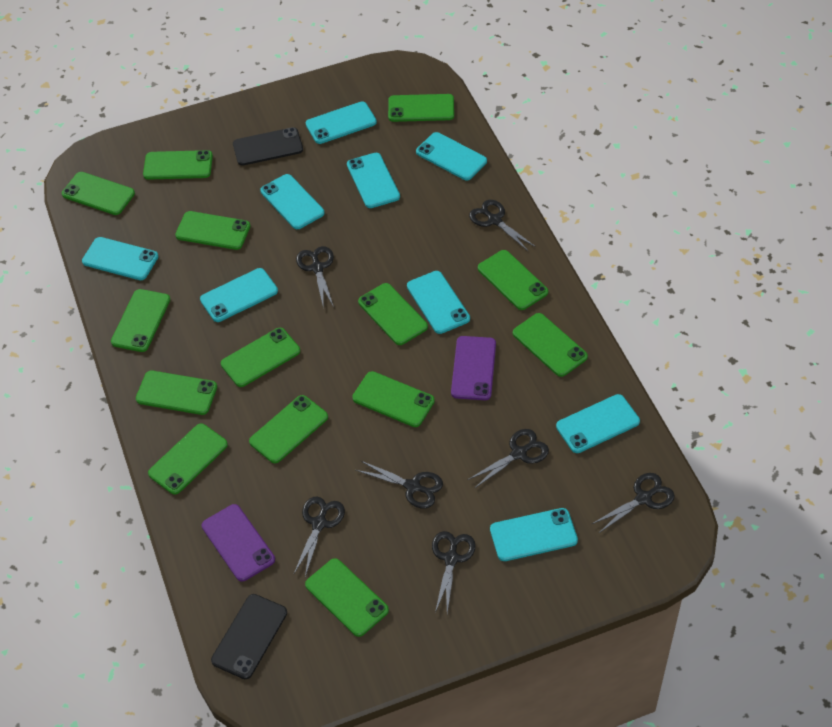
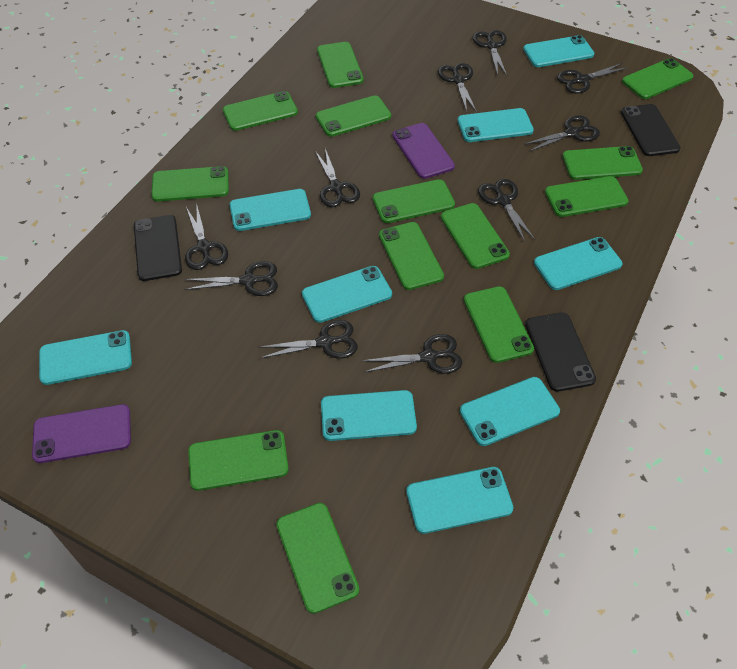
black phone: [211,594,287,679] [233,127,303,166] = 2 -> [134,215,182,281] [525,312,596,392] [621,104,681,156] = 3
black scissors: [294,496,345,577] [296,246,334,309] [356,460,443,508] [432,531,476,613] [468,429,549,489] [469,200,536,252] [592,473,675,533] = 7 -> [184,261,278,296] [185,206,228,270] [258,320,358,359] [315,148,360,207] [361,334,462,374] [438,63,477,112] [473,30,507,75] [478,179,535,242] [523,115,600,152] [557,63,628,94] = 10
green phone: [62,172,135,215] [111,289,170,352] [136,371,217,415] [143,150,213,180] [148,424,228,495] [175,211,250,250] [221,328,300,387] [249,395,328,463] [305,558,389,637] [352,371,435,427] [358,283,428,345] [388,94,454,122] [478,250,548,310] [513,313,588,377] = 14 -> [151,166,229,202] [188,430,289,491] [223,91,298,131] [276,503,359,614] [316,95,391,137] [317,42,364,88] [373,179,455,223] [379,222,444,290] [441,203,510,269] [464,286,534,363] [545,176,629,217] [562,146,643,180] [622,58,693,99] = 13

